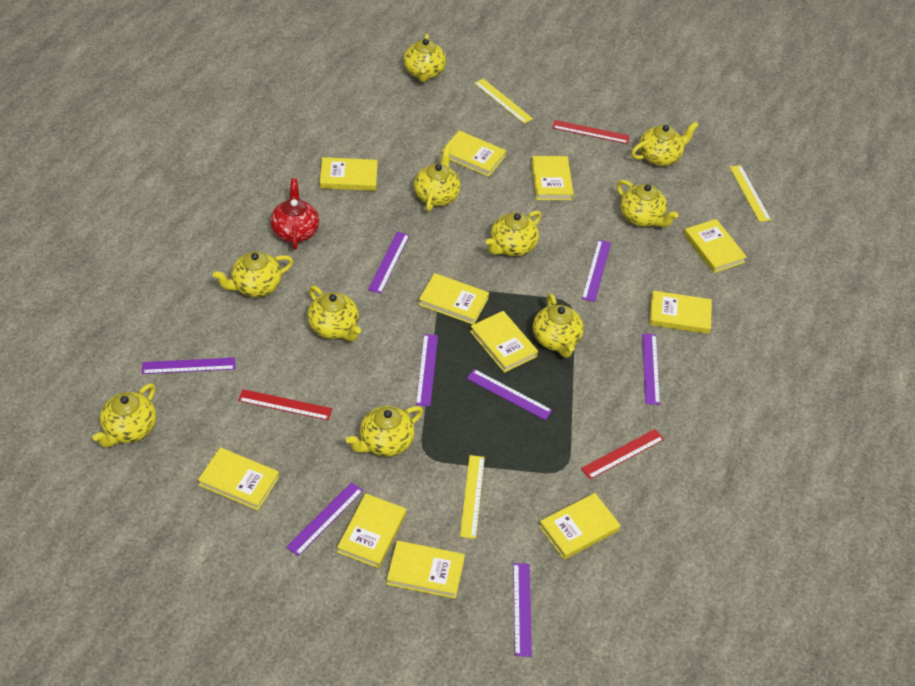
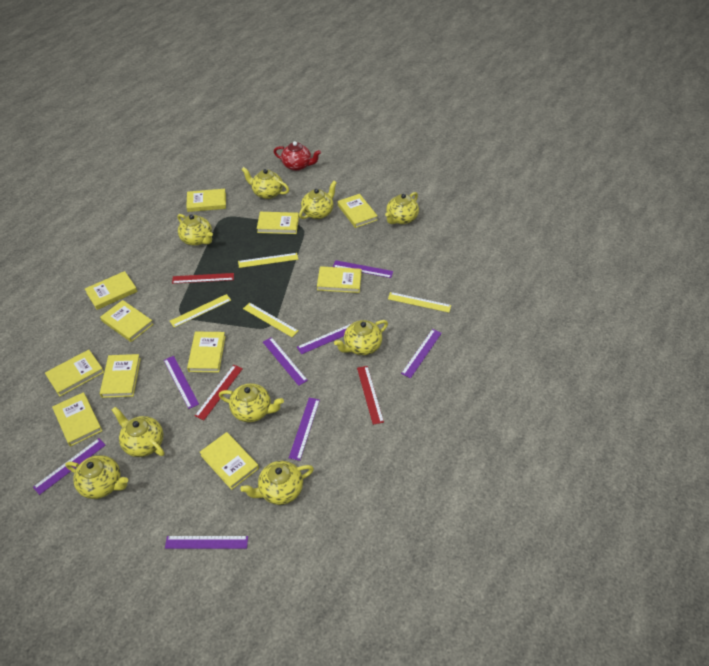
yellow ruler: [460,455,485,539] [474,79,533,124] [729,165,771,222] = 3 -> [170,294,231,328] [238,253,298,268] [243,303,298,337] [388,292,451,313] = 4
yellow teapot: [93,383,156,448] [213,251,293,297] [307,286,361,341] [346,406,423,457] [403,33,446,82] [414,145,461,212] [486,210,541,256] [533,293,584,358] [617,180,679,227] [631,121,699,166] = 10 -> [65,455,128,499] [112,407,164,457] [177,214,213,246] [219,383,284,422] [240,461,314,505] [241,167,289,199] [299,181,337,219] [334,320,388,355] [385,192,419,224] = 9

